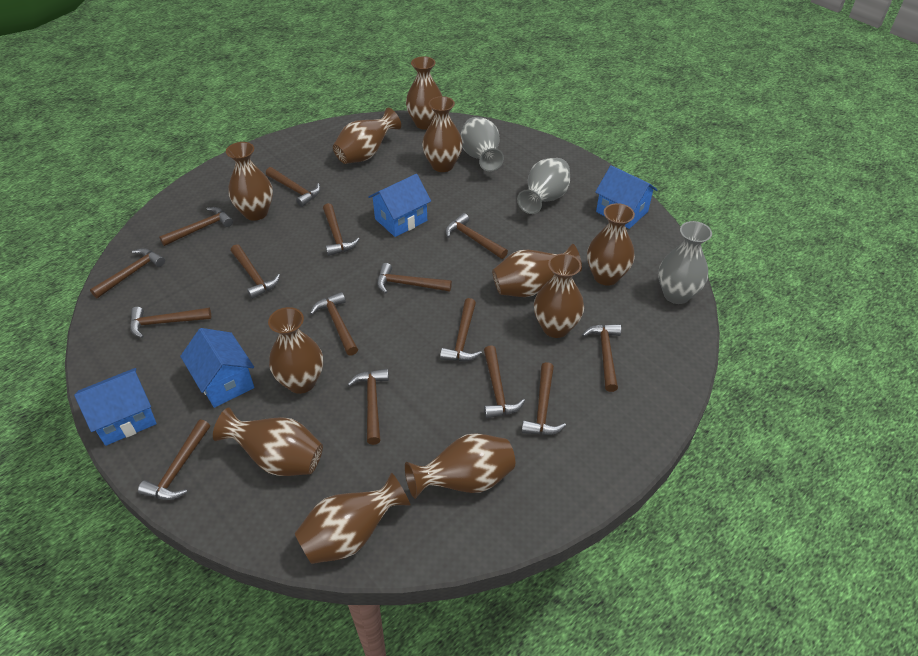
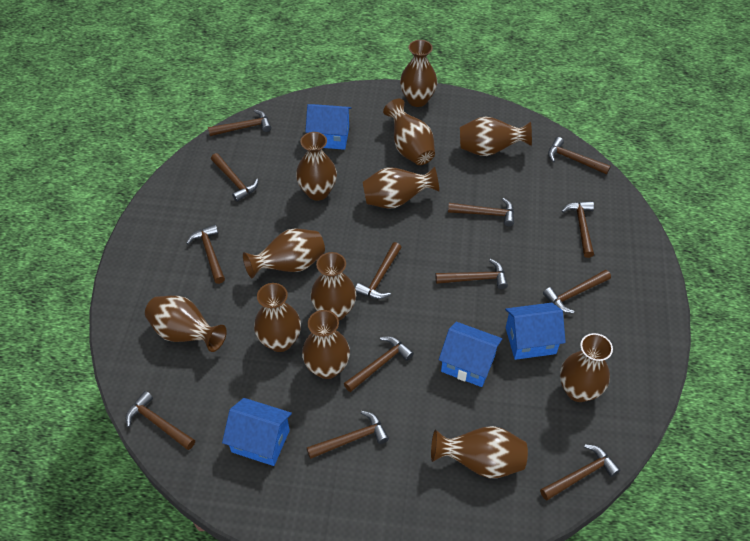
brown hammer: [90,248,165,298] [130,307,211,338] [138,419,210,500] [159,207,233,246] [231,244,280,299] [266,167,321,207] [310,292,358,356] [323,203,360,256] [347,369,389,445] [377,263,452,294] [440,298,482,361] [446,213,508,259] [484,345,525,418] [522,362,566,435] [582,324,621,392] = 15 -> [126,391,195,450] [186,225,225,284] [208,110,271,136] [211,153,258,202] [307,411,389,459] [344,336,414,392] [355,242,402,299] [435,259,508,289] [448,198,514,227] [540,444,620,501] [543,270,611,313] [548,137,611,174] [562,201,594,258] = 13
brown vase: [213,407,323,476] [226,142,273,221] [268,307,323,394] [295,472,410,564] [333,108,401,164] [405,433,515,499] [406,56,442,130] [422,96,463,172] [492,244,582,297] [534,254,584,338] [587,203,635,286] = 11 -> [145,296,227,352] [243,228,325,279] [254,283,301,352] [296,132,337,200] [302,310,350,379] [311,252,356,321] [363,166,439,209] [383,99,435,165] [400,40,437,107] [431,426,528,478] [460,116,532,156] [560,333,613,402] = 12
grey vase: [460,117,504,171] [517,158,570,214] [658,221,712,304] = 3 -> none = 0

